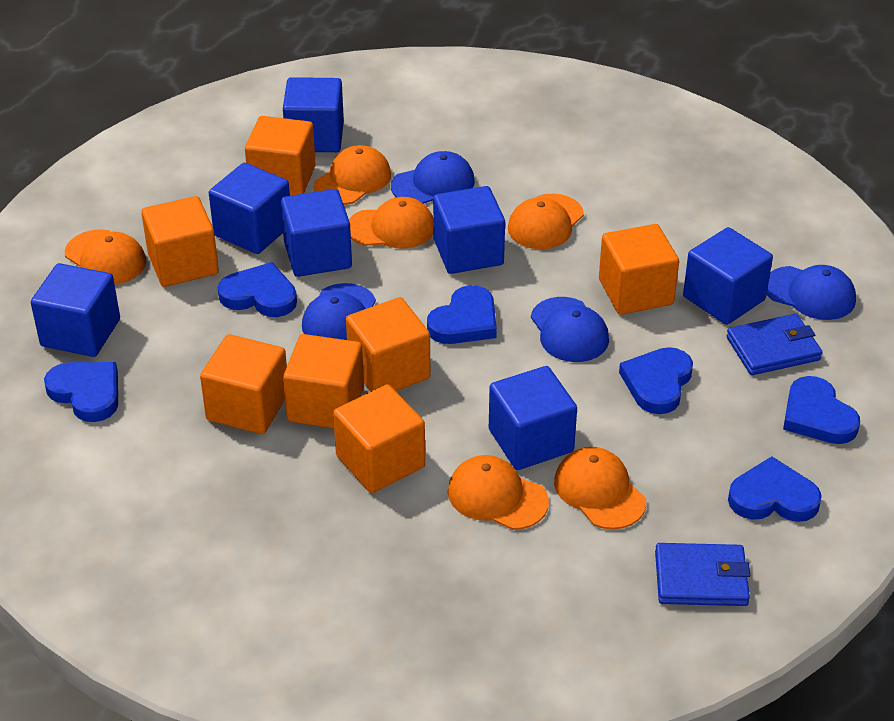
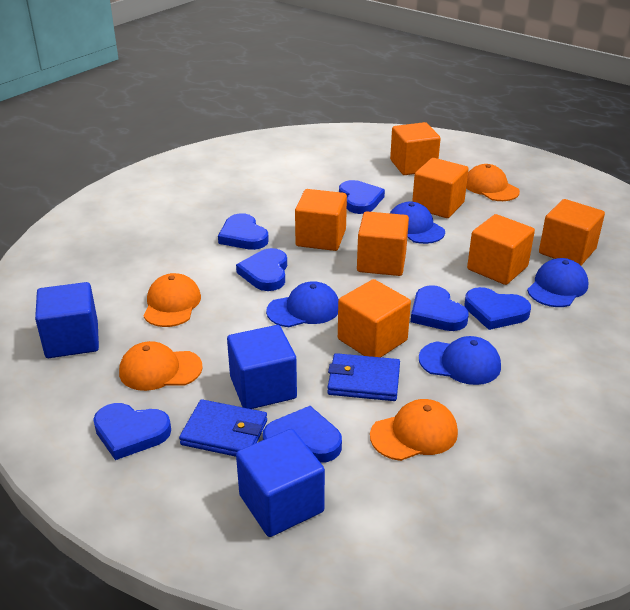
blue cube: [31,263,120,357] [209,163,290,254] [281,189,352,277] [283,77,344,152] [433,186,505,274] [489,366,577,470] [683,227,773,325] = 7 -> [35,282,99,358] [227,325,297,409] [236,429,325,537] = 3
blue heart: [44,362,118,422] [218,262,297,317] [427,285,497,344] [619,347,693,414] [728,456,822,522] [783,376,860,444] = 6 -> [93,403,171,460] [218,213,269,250] [236,248,287,291] [263,406,342,463] [339,180,385,214] [411,285,469,331] [464,287,531,330] = 7
orange cap: [65,229,146,285] [313,145,391,205] [349,197,434,249] [448,455,549,530] [508,194,584,249] [554,447,646,529] = 6 -> [119,341,203,391] [144,273,201,327] [370,399,458,461] [466,164,520,201] = 4

